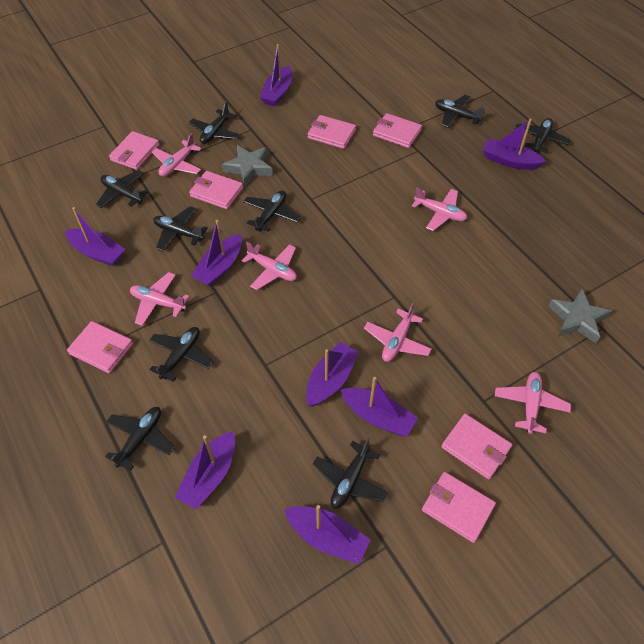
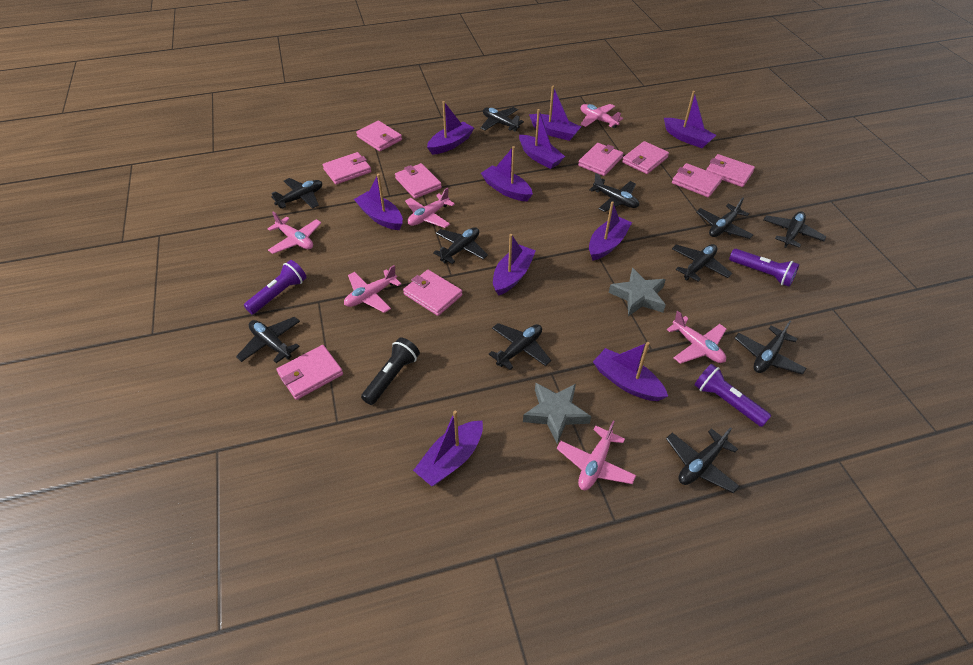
black flashlight: none = 0 -> [361,338,420,405] = 1
black plane: [96,170,148,208] [105,407,175,471] [149,327,213,382] [153,206,208,251] [189,101,240,144] [243,190,301,232] [312,438,388,509] [435,95,484,128] [514,118,571,153] = 9 -> [236,317,300,363] [271,178,322,209] [433,227,488,264] [480,107,524,132] [489,323,551,370] [589,173,639,212] [666,427,740,493] [672,244,732,282] [696,198,754,239] [735,321,806,375] [764,211,827,248] = 11
pink wallet: [67,321,133,373] [109,131,160,170] [189,171,243,209] [308,115,356,149] [373,113,422,148] [422,472,496,543] [441,414,512,479] = 7 -> [276,345,343,400] [323,152,371,184] [356,121,402,151] [395,163,442,199] [403,270,463,316] [578,143,624,176] [622,141,669,174] [672,163,723,197] [706,154,755,187] = 9
purple boat: [65,207,125,266] [175,431,235,509] [191,220,242,287] [259,44,292,106] [284,505,371,564] [306,342,359,407] [341,377,418,437] [483,118,546,170] = 8 -> [354,174,403,230] [413,410,483,486] [427,101,474,155] [481,146,533,201] [493,234,536,296] [519,109,565,169] [529,86,581,141] [589,201,632,261] [593,342,668,401] [664,91,717,148] = 10
purple flashlight: none = 0 -> [244,260,307,314] [694,364,771,427] [729,249,799,287] = 3

